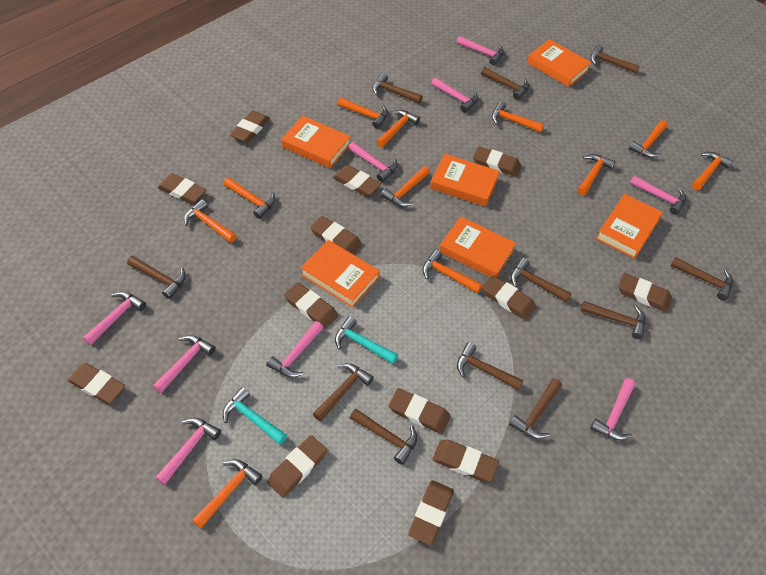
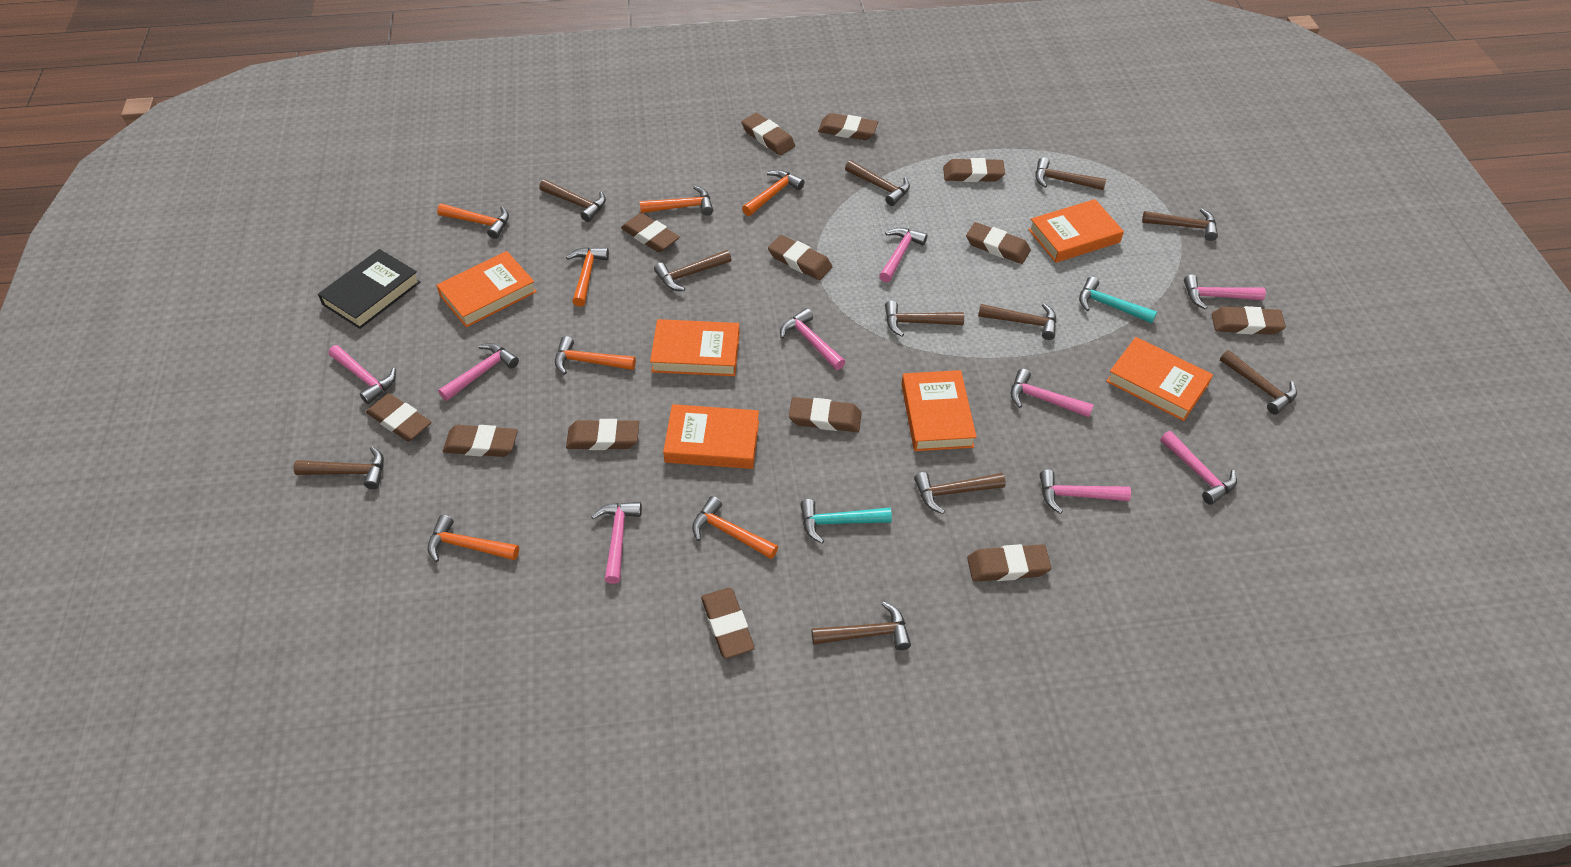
black book: none = 0 -> [318,249,420,329] = 1
orange hammer: [184,199,237,243] [192,459,262,528] [224,177,276,219] [337,97,388,129] [376,110,420,147] [381,166,430,207] [422,250,482,293] [492,101,544,133] [578,154,615,195] [629,120,668,158] [692,152,733,190] = 11 -> [428,515,519,562] [437,204,509,239] [555,336,636,375] [566,247,609,307] [640,186,713,216] [692,496,778,559] [742,170,805,216] = 7

